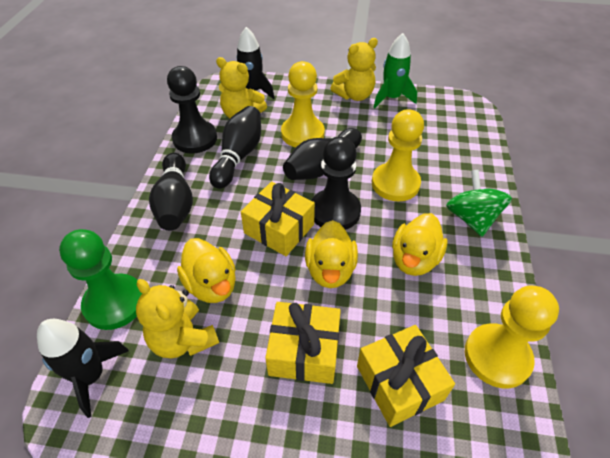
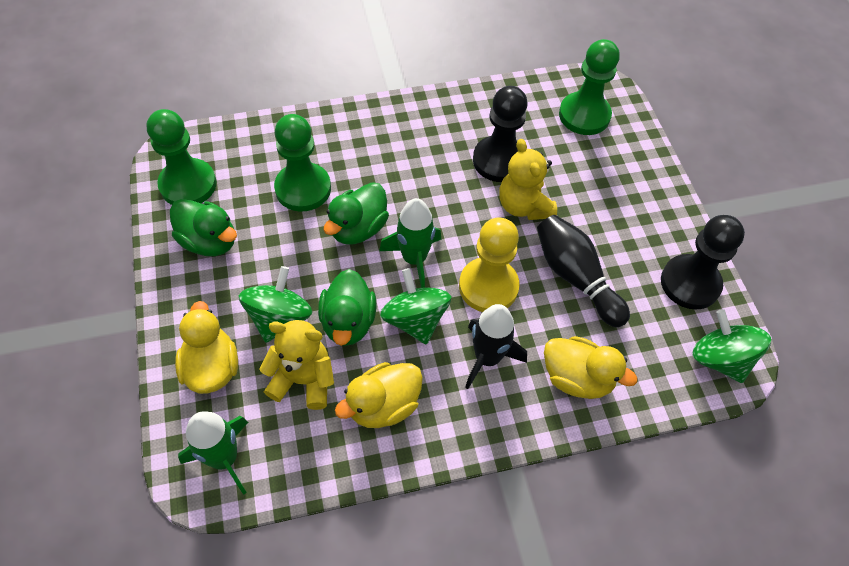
black bowling pin: [149,153,193,231] [209,106,261,189] [283,128,362,180] = 3 -> [537,215,630,327] = 1
black rocket: [37,319,129,418] [237,27,274,99] = 2 -> [465,304,527,389] = 1
green duck: none = 0 -> [170,199,237,256] [318,269,376,346] [323,182,389,245] = 3
green pawn: [59,229,142,330] = 1 -> [147,109,217,205] [274,114,331,211] [559,39,620,135] = 3
green rocket: [373,33,417,108] = 1 -> [178,411,248,495] [379,198,441,288] = 2
green spinning top: [446,170,512,237] = 1 -> [239,266,312,343] [380,268,451,344] [692,309,771,383] = 3
yellow gift: [241,181,315,256] [265,302,341,384] [357,325,455,427] = 3 -> none = 0
yellow pawn: [281,61,325,147] [372,109,424,201] [465,286,559,389] = 3 -> [459,218,520,312] = 1
yellow teddy bear: [136,279,219,359] [216,57,267,118] [330,38,378,101] = 3 -> [260,320,334,410] [499,139,557,220] = 2

